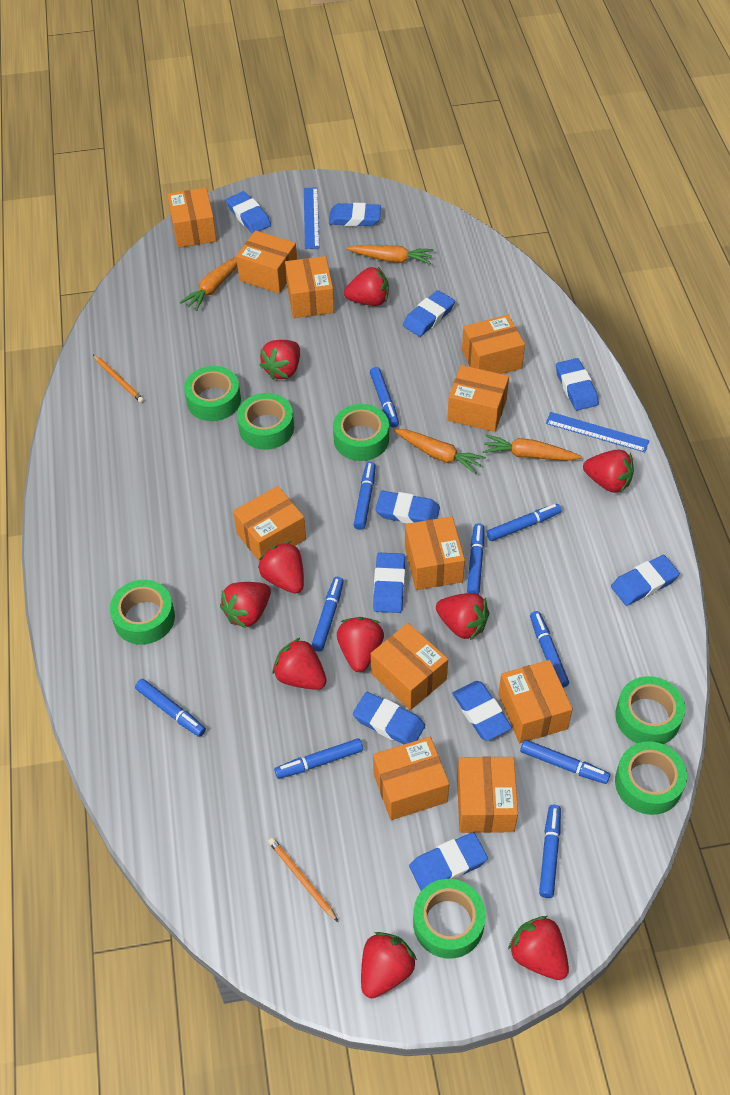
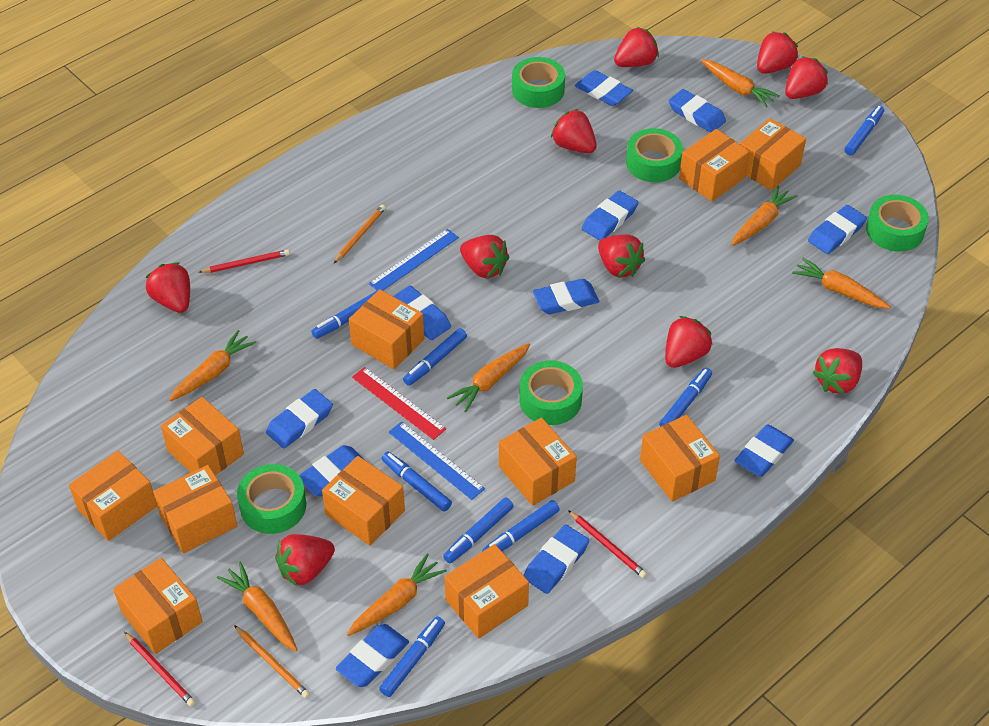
blue eraser: [226,191,271,234] [329,203,381,226] [353,692,425,745] [373,553,405,613] [375,491,440,524] [403,290,455,337] [409,832,488,891] [452,681,512,741] [556,358,599,411] [611,555,680,606] = 10 -> [266,389,333,448] [299,445,366,497] [336,624,409,687] [393,286,451,340] [523,525,589,594] [533,279,599,314] [575,70,633,106] [582,190,638,241] [669,89,726,133] [734,424,794,477] [808,205,867,254] = 11
blue marker: [135,679,206,737] [274,738,363,779] [311,577,344,652] [354,462,376,530] [370,367,399,427] [467,523,484,595] [486,504,562,541] [520,740,610,784] [530,611,569,688] [539,805,561,898] = 10 -> [311,291,377,339] [379,616,445,697] [382,451,452,512] [403,328,467,386] [443,498,513,563] [482,500,560,552] [659,368,712,427] [844,106,884,155] = 8
green tape: [110,580,175,645] [184,366,241,421] [237,393,294,450] [333,404,389,461] [413,879,486,959] [615,676,685,744] [615,741,687,815] = 7 -> [237,464,306,534] [512,57,565,108] [519,360,583,425] [626,128,683,182] [866,195,929,252] = 5
orange carrot: [180,257,237,311] [346,245,433,264] [394,429,486,474] [483,434,582,461] = 4 -> [169,330,256,402] [217,561,298,652] [347,554,447,636] [447,343,530,412] [701,59,780,107] [731,186,798,246] [792,258,891,309] = 7
red pencil: none = 0 -> [124,632,195,707] [198,249,290,273] [568,510,647,578] = 3
red ruler: none = 0 -> [352,367,446,440] = 1

